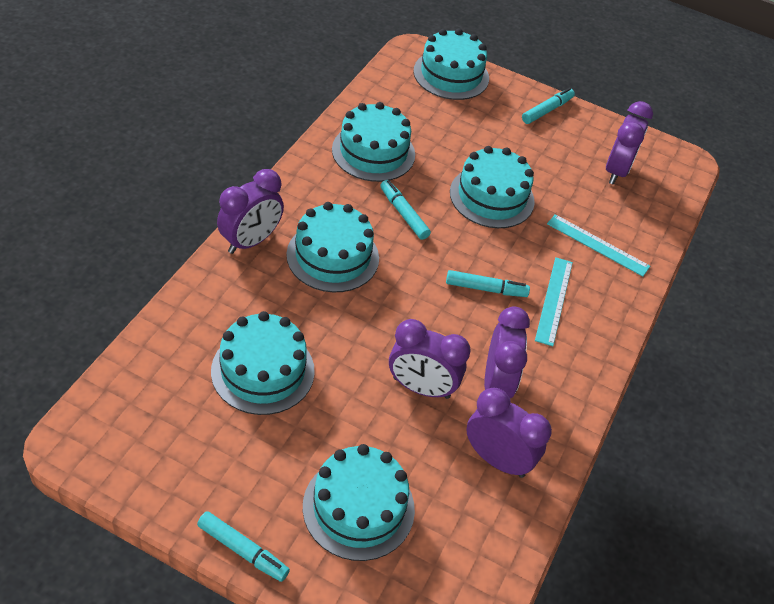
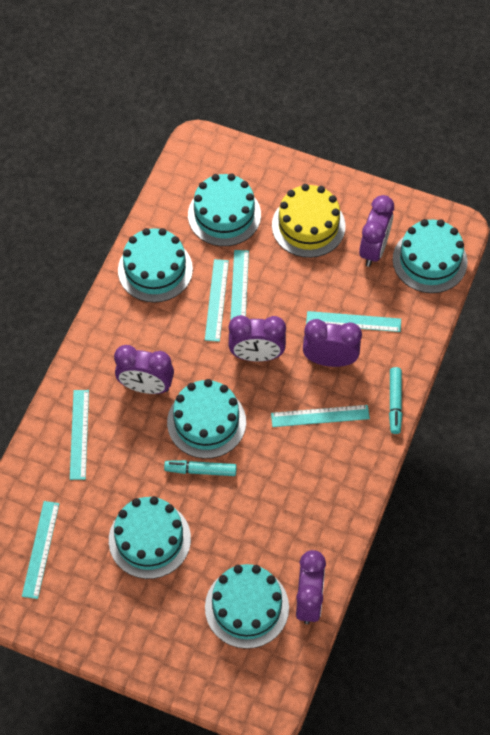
turquoise marker: [197,511,290,582] [380,180,431,240] [446,270,530,297] [522,88,575,124] = 4 -> [164,460,237,476] [389,367,402,434] = 2
turquoise ruler: [535,257,573,346] [547,214,650,277] = 2 -> [22,501,60,599] [70,390,89,480] [205,259,229,342] [230,250,249,321] [271,405,370,427] [306,311,401,332] = 6
yellow cake: none = 0 -> [272,184,345,258] = 1

